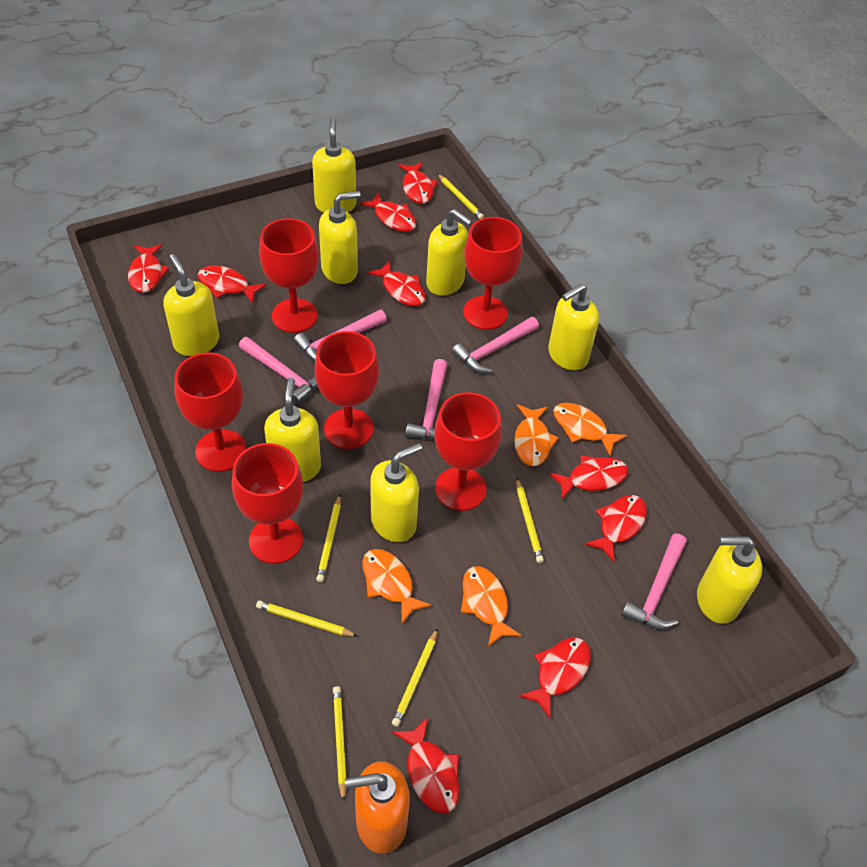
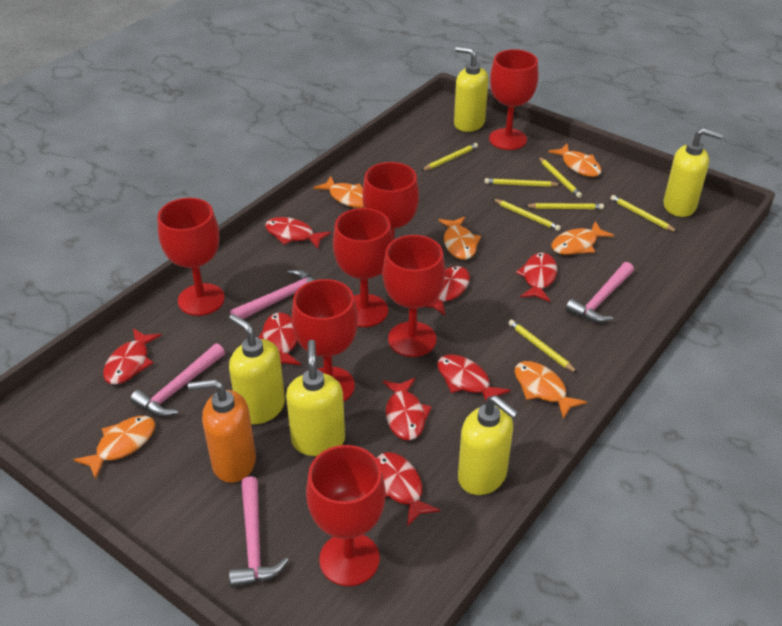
orange fish: [362,549,432,624] [461,566,522,647] [514,404,559,466] [553,403,627,456] = 4 -> [73,416,155,480] [313,176,364,208] [438,217,481,260] [514,361,587,419] [548,144,602,177] [552,221,614,255] = 6
pink hammer: [239,337,318,405] [294,309,387,362] [405,359,448,440] [452,317,539,373] [621,534,687,630] = 5 -> [130,343,225,417] [229,476,289,588] [230,270,316,319] [565,262,634,323] = 4
red fish: [128,244,170,293] [198,265,267,304] [359,192,416,232] [367,261,426,306] [392,717,460,814] [398,162,438,204] [519,638,591,719] [549,455,629,499] [584,495,647,562] = 9 -> [103,328,162,384] [258,312,301,365] [265,217,331,249] [376,452,440,526] [383,378,432,440] [424,266,470,315] [437,354,511,401] [516,253,557,302] = 8
red goblet: [175,352,247,472] [232,443,303,564] [259,218,319,333] [315,331,379,449] [434,392,502,511] [463,217,522,330] = 6 -> [158,198,225,316] [292,279,358,402] [306,445,386,586] [333,208,393,327] [362,162,419,275] [383,235,445,357] [489,49,538,150] = 7
yellow pencil: [256,600,357,637] [316,495,341,582] [333,686,346,802] [392,628,438,727] [438,174,484,219] [516,478,544,563] = 6 -> [421,143,478,171] [485,178,562,187] [493,199,561,231] [508,319,577,373] [525,203,604,209] [539,157,582,198] [610,195,677,232] = 7
yellow soap dispenser: [163,254,219,356] [264,378,321,482] [312,118,356,213] [319,191,360,284] [370,443,422,542] [426,209,472,296] [548,284,599,370] [697,537,762,624] = 8 -> [229,314,285,424] [286,340,345,456] [454,47,488,132] [458,395,519,495] [663,128,723,217] = 5

